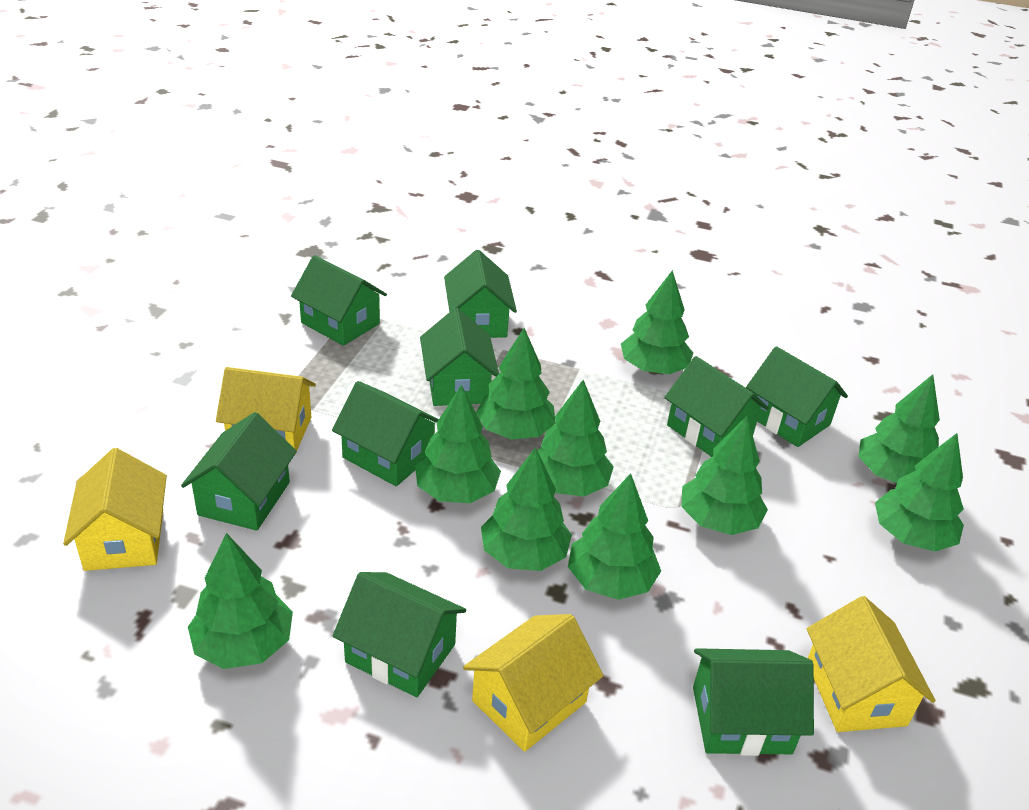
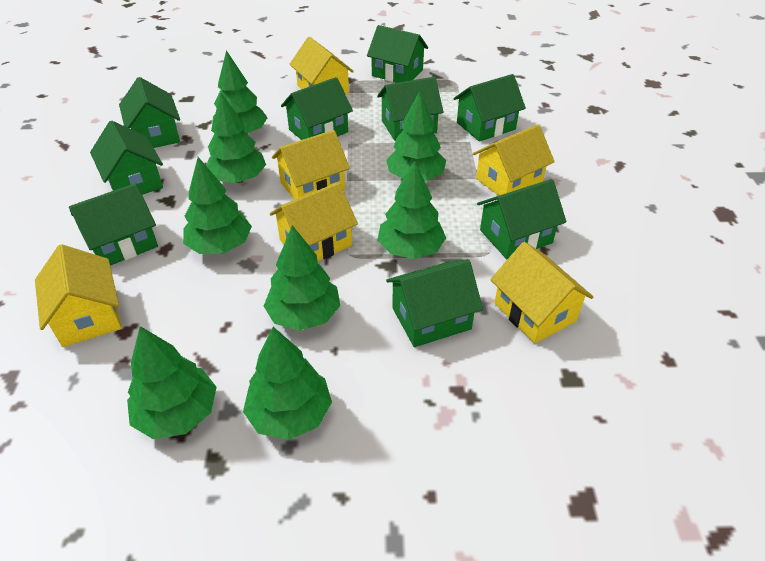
green tree: [188,533,293,669] [415,385,501,503] [476,328,556,440] [481,447,572,571] [537,380,614,496] [568,473,661,600] [621,270,693,374] [681,416,768,535] [858,374,940,483] [875,433,964,552] = 10 -> [127,326,217,439] [183,157,252,254] [206,93,266,183] [212,50,268,134] [243,327,332,440] [264,225,340,331] [377,160,446,259] [386,91,446,181] = 8
yellow house: [63,448,167,571] [216,367,316,451] [463,614,603,752] [807,596,935,732] = 4 -> [35,244,121,347] [270,182,358,261] [272,130,350,200] [290,37,354,95] [473,124,555,196] [490,242,593,344] = 6

